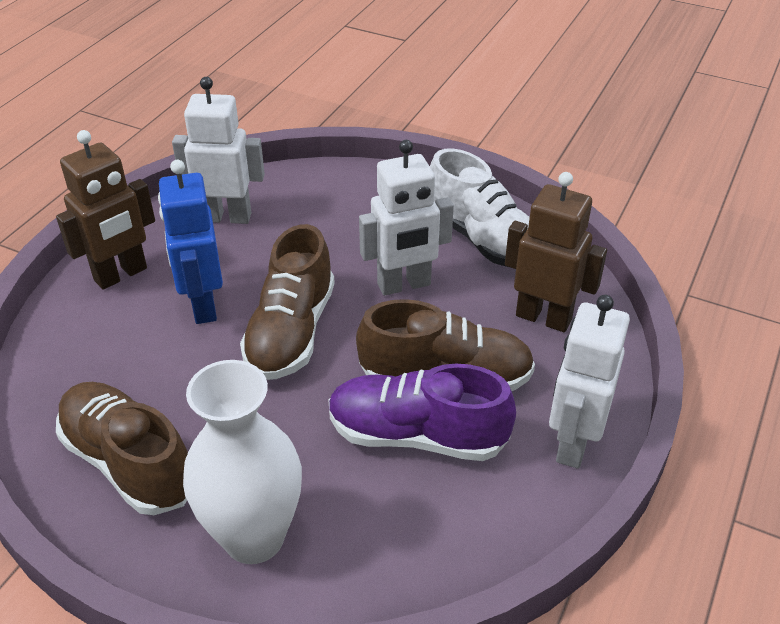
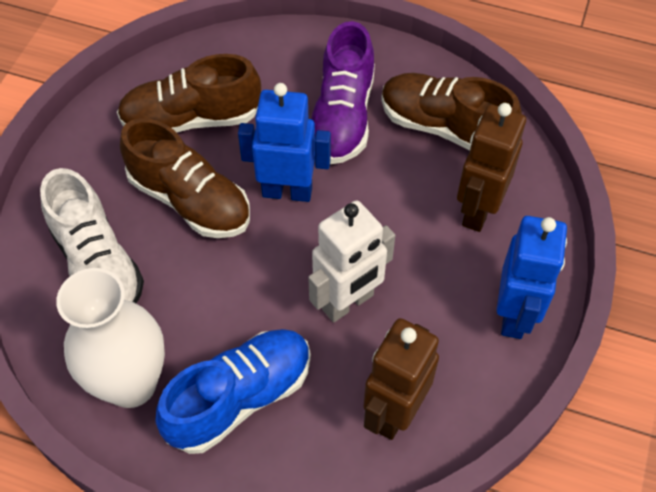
blue robot: [158,160,223,324] = 1 -> [238,83,331,202] [497,216,567,339] = 2
blue shoe: none = 0 -> [155,329,311,454] = 1
white robot: [172,77,265,224] [359,140,454,296] [549,295,630,469] = 3 -> [308,200,395,322] = 1

